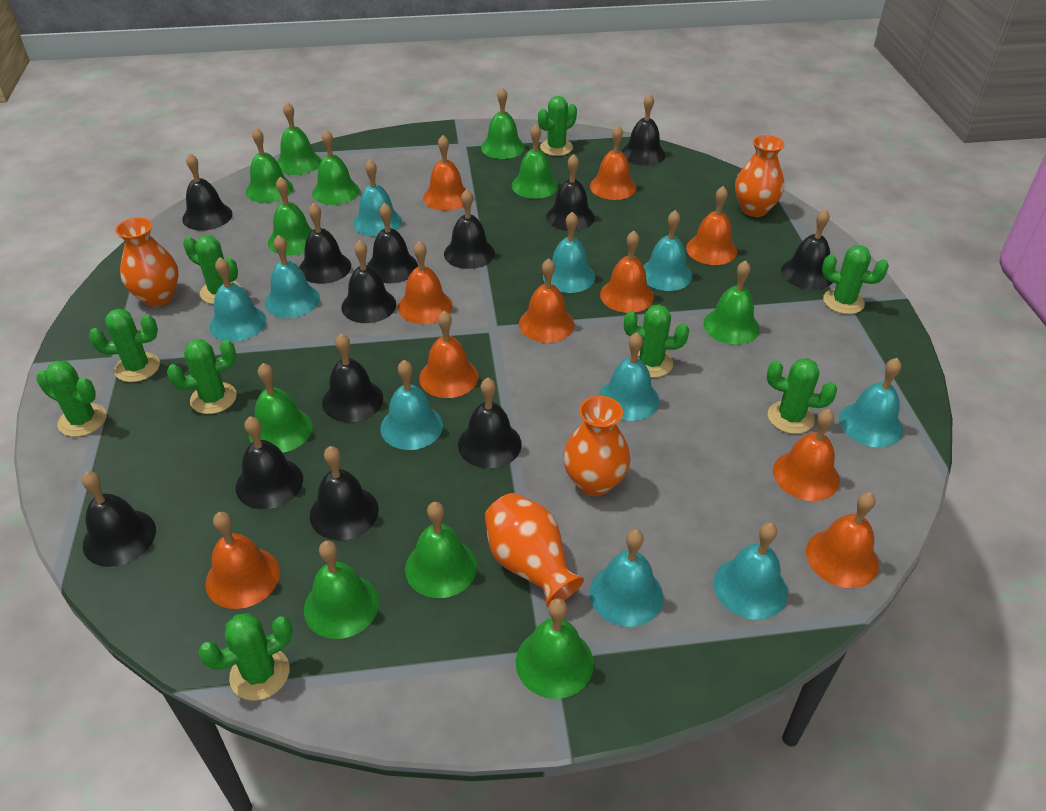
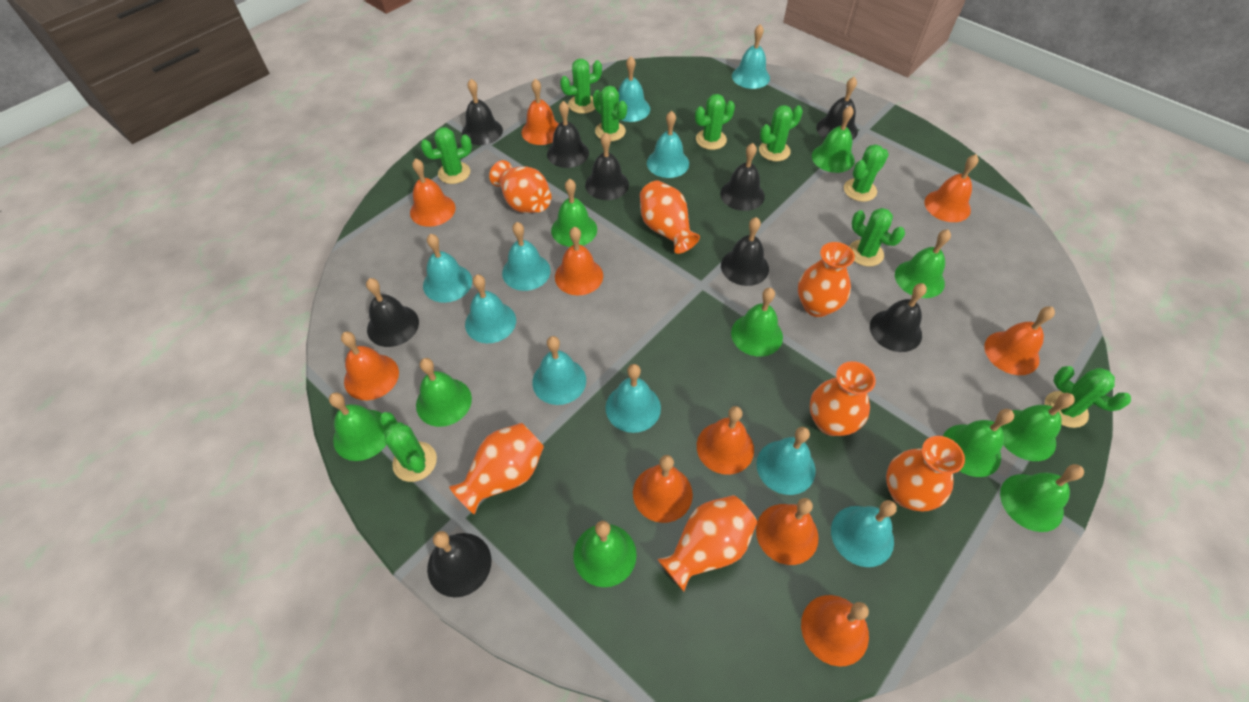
black bell: [81,471,156,567] [182,153,232,231] [236,416,303,509] [299,203,351,284] [310,446,379,540] [322,334,383,422] [341,240,396,323] [367,203,418,283] [444,189,495,269] [458,378,522,469] [546,154,595,231] [622,94,666,166] [781,209,833,290] = 13 -> [366,278,419,347] [427,531,491,598] [462,79,503,145] [547,101,589,168] [585,133,629,200] [720,143,765,211] [721,217,769,286] [816,77,858,140] [870,283,927,352] = 9
green bell: [246,128,293,203] [249,363,312,453] [268,177,313,256] [277,102,321,175] [304,541,379,639] [312,130,360,205] [405,502,477,598] [481,87,525,159] [512,124,558,199] [516,598,594,699] [703,260,760,345] = 11 -> [329,392,386,461] [416,358,472,427] [551,179,597,247] [573,521,637,587] [731,288,783,356] [812,105,855,173] [895,229,951,298] [943,409,1014,477] [1000,464,1084,532] [1001,393,1075,461] = 10
orange vase: [115,218,179,307] [485,493,584,607] [563,396,631,496] [735,135,785,217] = 4 -> [449,423,544,514] [489,160,551,213] [640,181,700,254] [658,495,757,592] [798,242,855,317] [810,361,876,436] [886,436,965,512] = 7

